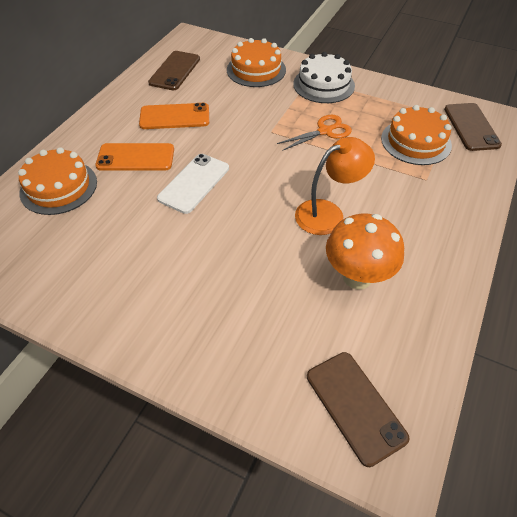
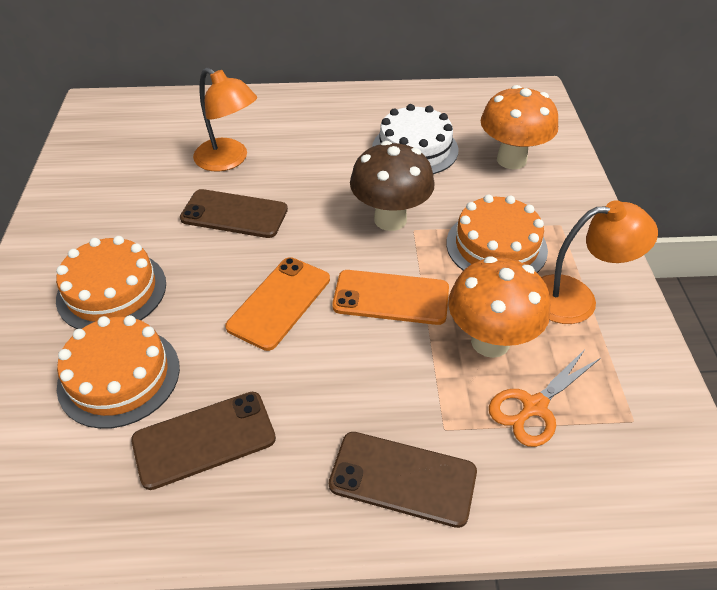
brown mushroom: none = 0 -> [350,141,435,231] = 1
orange lamp: [295,137,375,235] = 1 -> [193,68,257,171] [541,200,658,324] = 2
orange mushroom: [326,214,404,289] = 1 -> [448,256,551,358] [481,85,558,169] = 2
white phone: [157,154,229,214] = 1 -> none = 0

